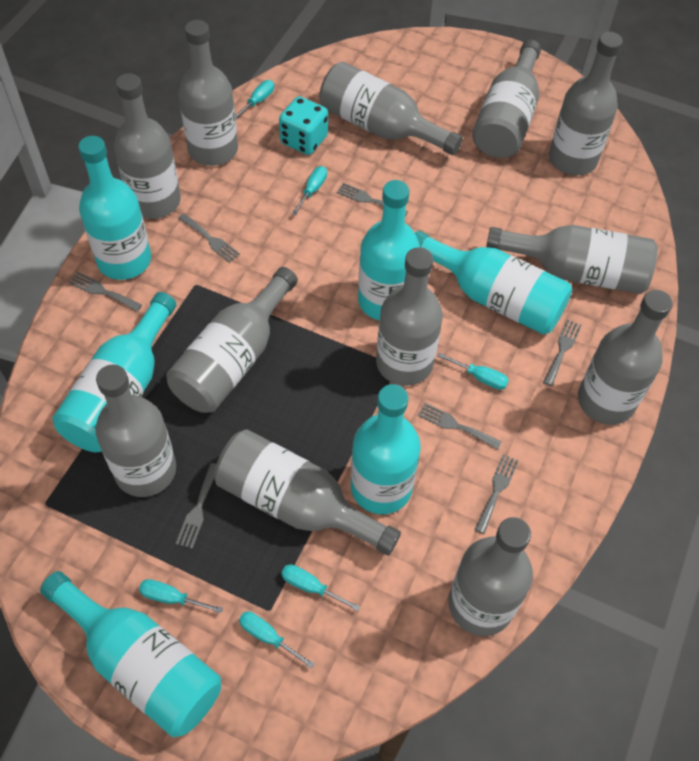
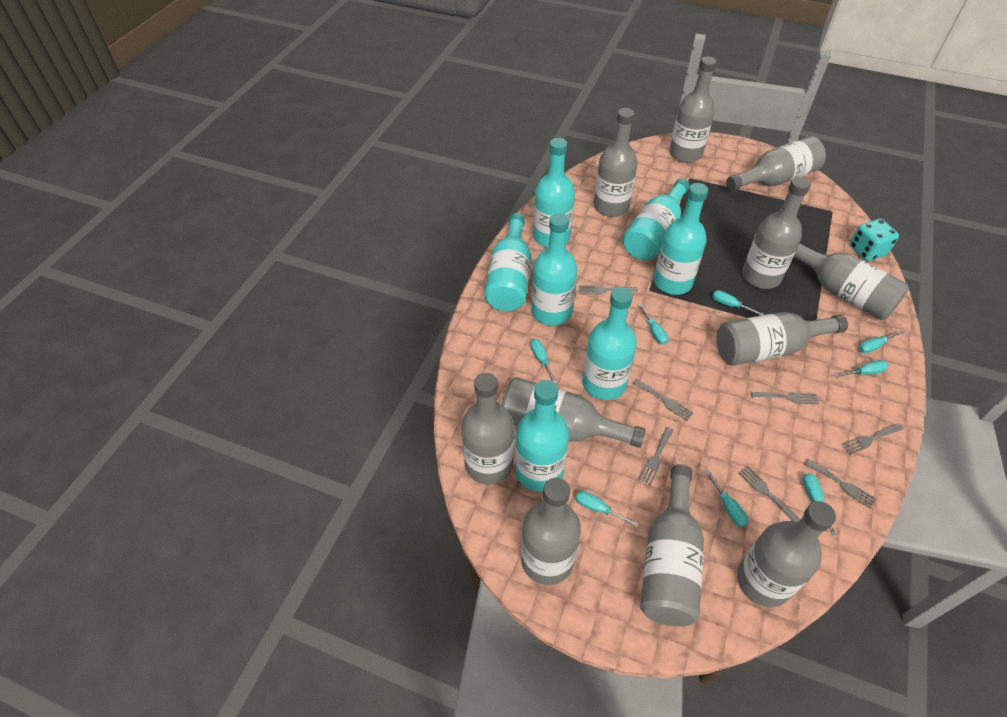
grey bottle: [95,365,176,497] [114,73,181,219] [166,267,298,413] [178,20,238,166] [214,429,401,556] [319,62,463,155] [376,247,443,386] [448,517,533,636] [472,40,541,158] [486,225,658,294] [549,32,623,175] [578,290,672,425] = 12 -> [461,372,514,484] [501,377,646,448] [521,478,581,585] [594,108,638,217] [640,464,704,627] [669,57,717,163] [716,312,848,366] [726,136,826,191] [737,501,836,607] [742,177,810,289] [794,243,909,320] = 11
turquoise bottle: [40,571,221,737] [52,292,177,452] [78,136,151,280] [351,384,421,514] [358,180,420,320] [415,231,572,335] = 6 -> [484,213,531,311] [515,380,569,492] [531,213,577,326] [533,138,575,248] [582,287,637,400] [623,178,690,260] [653,183,708,295] = 7
turquoise screwdriver: [139,579,223,613] [235,80,274,119] [239,611,315,669] [281,564,360,611] [292,166,327,215] [437,353,509,390] = 6 -> [530,339,557,383] [575,491,638,527] [638,304,668,345] [705,470,748,527] [712,290,764,315] [802,473,836,535] [835,360,889,378] [858,330,905,354] = 8

